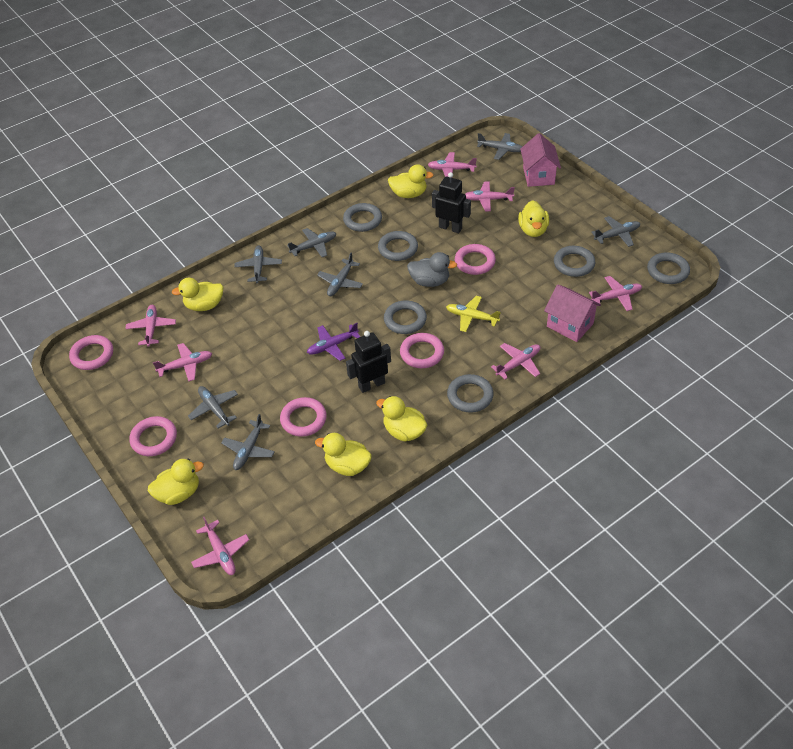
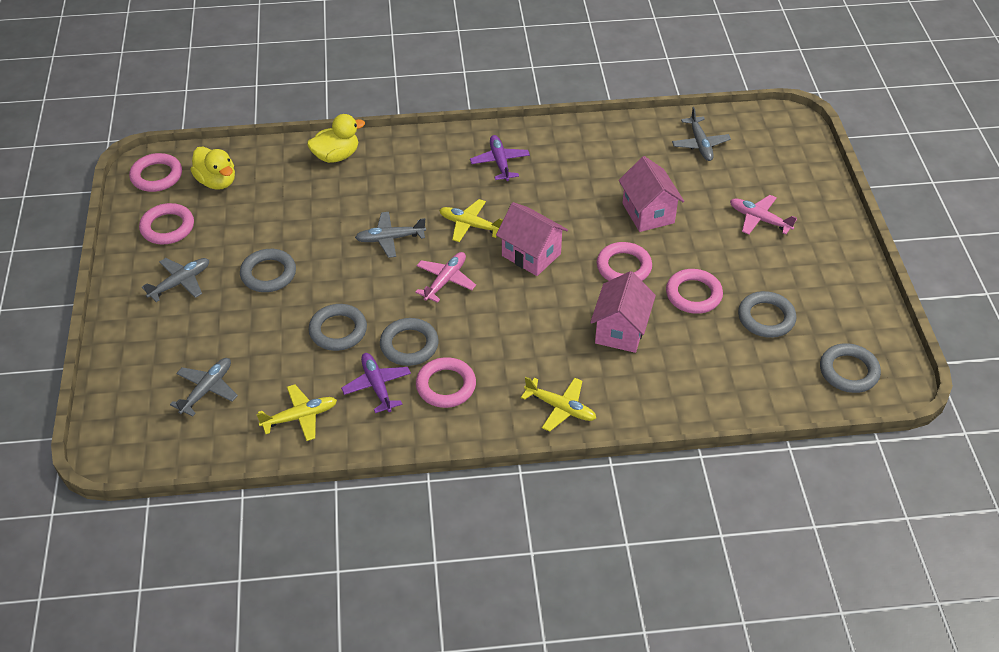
black robot: [346,331,391,393] [432,172,471,233] = 2 -> none = 0
grey duck: [407,252,457,287] = 1 -> none = 0
grey plane: [188,386,238,428] [221,414,275,470] [234,245,282,283] [287,228,336,257] [317,252,363,296] [477,133,522,160] [591,216,640,247] = 7 -> [142,258,209,302] [170,358,238,417] [355,212,426,258] [672,107,731,161] = 4
grey ring: [343,203,382,232] [378,231,418,261] [384,300,427,334] [447,374,494,413] [554,246,595,277] [647,253,690,284] = 6 -> [240,249,296,292] [308,304,367,351] [380,318,439,366] [738,291,797,338] [820,343,881,393] = 5
pink house: [520,133,561,187] [544,284,601,342] = 2 -> [496,202,568,276] [590,271,656,353] [619,156,684,232] = 3
pink plane: [125,305,176,347] [153,343,212,382] [191,517,249,575] [428,152,477,177] [465,182,515,211] [491,343,540,380] [589,276,642,311] = 7 -> [415,252,476,303] [730,195,797,235] = 2
purple plane: [307,323,360,361] = 1 -> [341,353,411,413] [470,135,530,181] = 2
yellow duck: [148,459,204,505] [171,278,223,311] [315,433,372,476] [376,396,427,441] [388,164,434,198] [518,200,549,237] = 6 -> [191,147,235,190] [307,114,365,163] = 2
yellow plane: [446,296,501,332] = 1 -> [256,384,337,441] [439,199,503,242] [521,377,596,432] = 3

